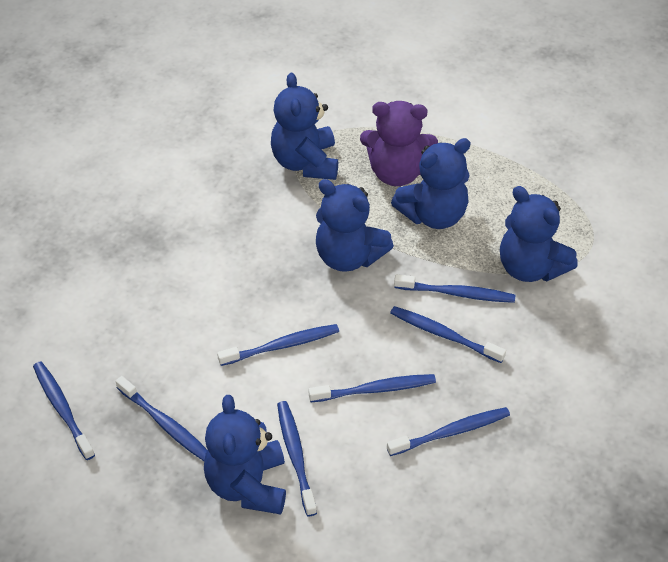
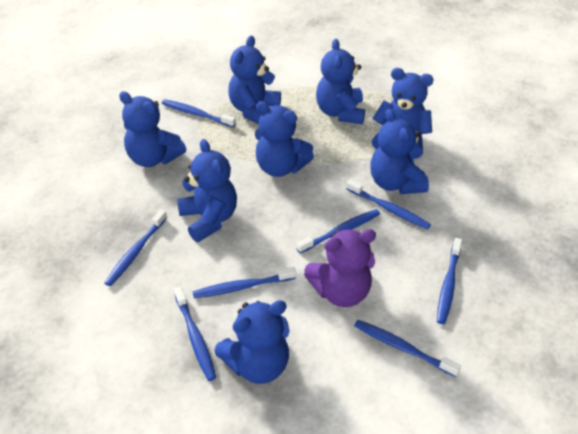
blue teddy bear: [204,395,286,514] [271,73,338,180] [316,179,394,272] [391,138,471,229] [500,186,578,282] = 5 -> [119,91,186,167] [177,139,237,242] [215,300,290,384] [228,36,281,124] [255,101,314,177] [316,39,365,124] [370,109,429,194] [372,68,434,159] = 8

